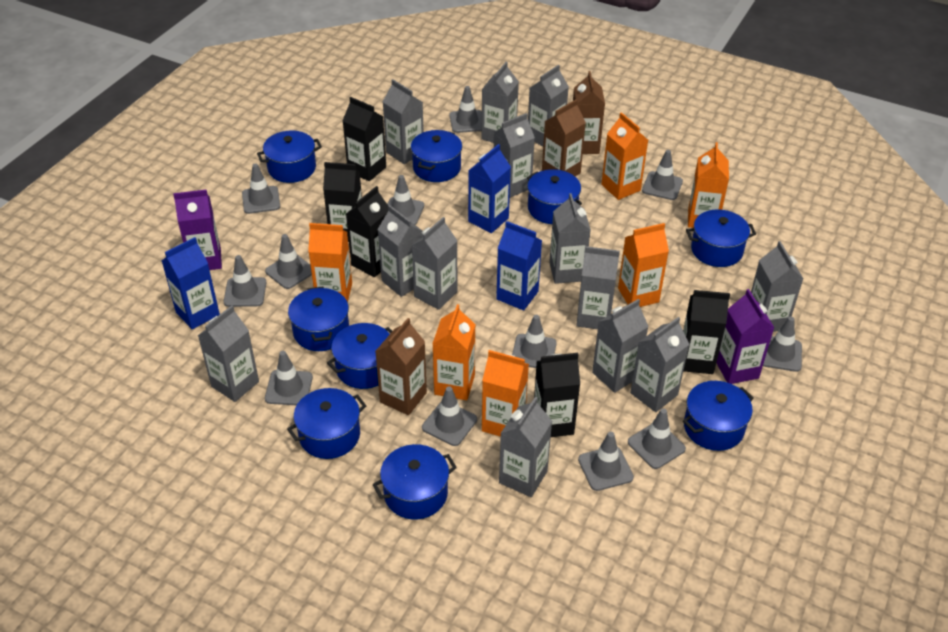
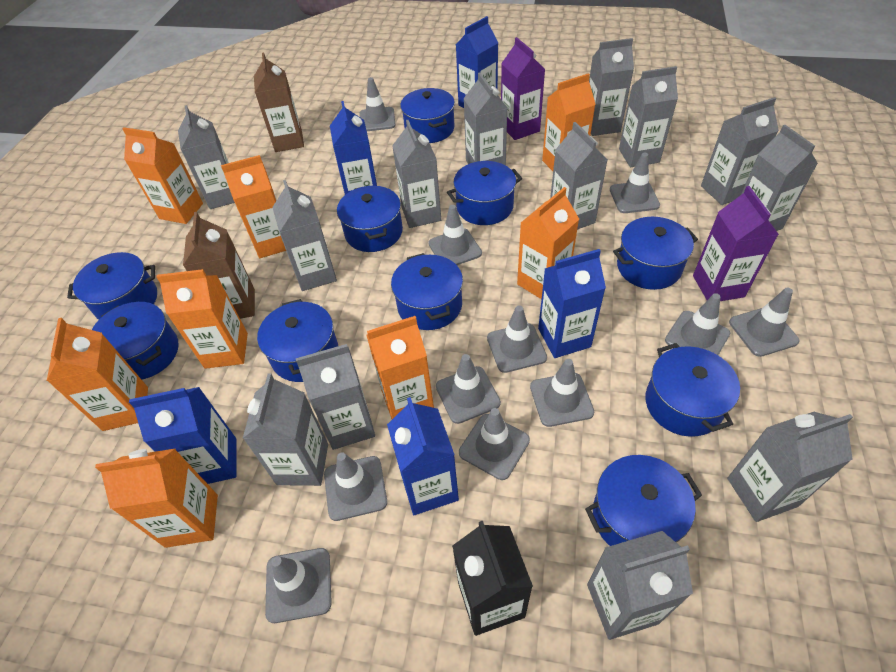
black carton: [323,162,362,242] [343,97,386,181] [346,186,388,277] [534,353,580,437] [683,290,730,374] = 5 -> [452,521,533,636] = 1
blue carton: [162,237,220,329] [468,144,511,233] [496,221,542,310] = 3 -> [129,387,237,484] [330,101,377,195] [387,397,459,515] [456,16,498,108] [538,249,606,358] = 5
blue pot: [257,130,322,183] [287,388,366,459] [288,286,349,351] [327,323,392,389] [373,444,457,520] [411,130,462,182] [527,169,582,224] [683,381,754,451] [686,210,756,267] = 9 -> [67,252,157,320] [92,302,178,380] [257,299,338,382] [337,185,403,252] [391,253,463,330] [400,88,455,143] [447,161,522,225] [585,455,702,546] [613,217,698,290] [645,343,740,437] = 10
brown carton: [375,318,427,415] [542,99,586,176] [573,71,605,154] = 3 -> [183,212,255,319] [254,52,304,152] = 2
grey traffic cone: [223,255,267,307] [242,163,280,214] [265,234,312,289] [265,351,313,405] [387,175,424,225] [422,386,477,446] [449,86,482,133] [512,315,557,368] [578,432,634,491] [628,408,686,469] [642,150,683,200] [763,317,802,372] = 12 -> [265,548,332,623] [324,452,387,521] [359,77,395,131] [428,205,482,265] [436,354,501,424] [459,408,530,480] [487,306,547,373] [530,359,594,427] [610,153,660,213] [665,293,730,355] [729,287,800,357] = 11
orange carton: [308,223,352,302] [432,304,476,400] [482,350,529,437] [601,112,648,200] [618,223,669,307] [688,142,729,228] = 6 -> [47,318,148,431] [95,449,218,548] [122,127,203,224] [156,269,248,369] [221,155,286,258] [366,316,434,419] [517,187,579,299] [542,73,596,171] = 8

